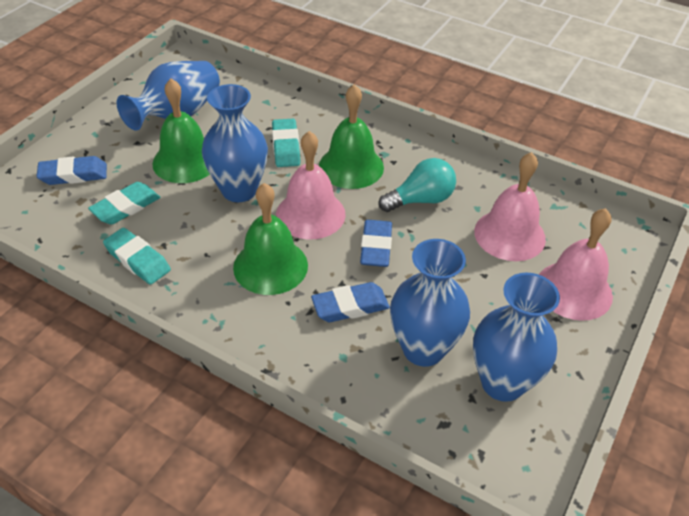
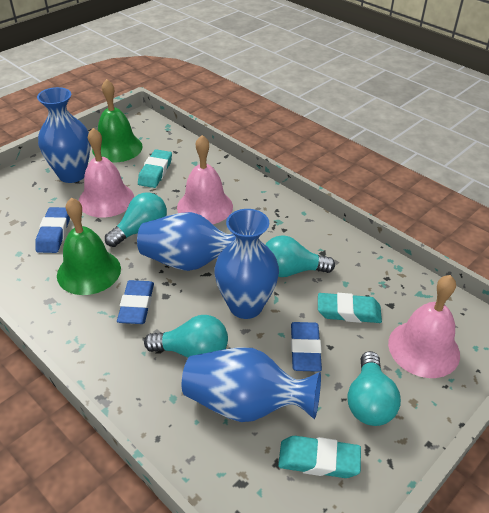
green bell: [152,79,210,183] [233,183,308,295] [319,84,384,189] = 3 -> [57,197,121,295] [92,79,143,162] = 2
turquoise light bulb: [378,158,456,212] = 1 -> [105,193,167,247] [144,315,228,358] [265,235,335,277] [348,351,401,426] = 4

